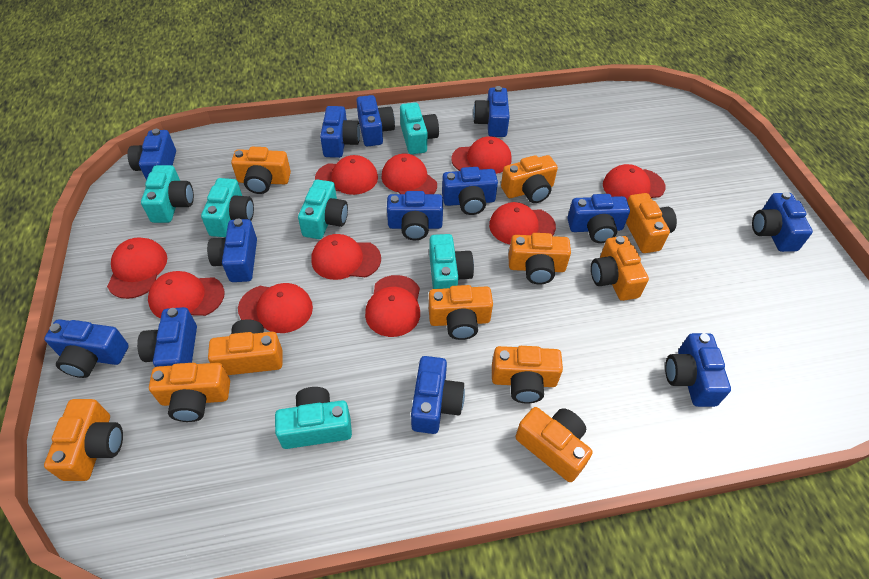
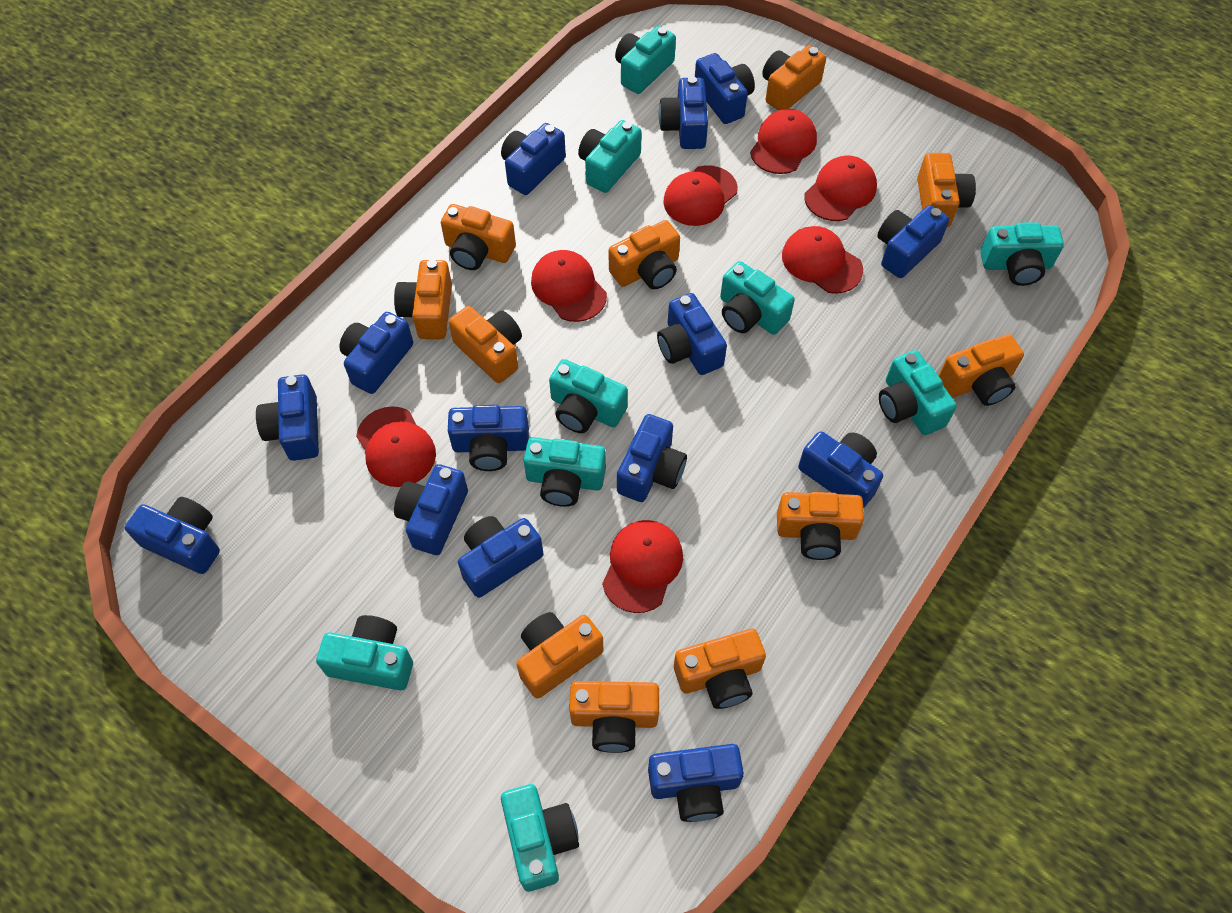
blue camera: [44,319,129,378] [127,129,176,180] [137,307,197,367] [207,219,257,282] [320,106,360,158] [356,95,395,146] [387,191,443,240] [411,356,465,434] [442,167,498,215] [473,86,510,137] [567,194,630,243] [665,333,731,407] [752,192,813,252] = 13 -> [125,497,220,574] [256,374,319,461] [339,312,413,394] [394,464,468,555] [448,405,529,471] [458,516,543,598] [501,123,566,195] [617,414,687,502] [648,744,744,822] [657,293,727,375] [659,76,708,149] [695,53,755,124] [798,431,883,509] [877,205,949,278] = 14
red cap: [107,237,167,299] [148,271,225,318] [238,283,313,333] [311,234,381,280] [315,155,378,195] [365,275,420,337] [382,154,437,194] [451,136,512,174] [489,202,556,244] [603,164,665,200] = 10 -> [356,406,436,487] [531,250,607,322] [602,520,683,613] [663,165,738,226] [750,109,817,174] [782,226,863,294] [804,155,877,221] = 7
turquoise camera: [141,165,194,223] [201,178,254,237] [275,387,352,449] [298,179,348,239] [400,103,439,154] [429,234,474,289] = 6 -> [316,615,413,690] [501,784,579,892] [524,437,606,507] [549,359,628,433] [578,120,642,193] [615,26,676,94] [720,261,795,335] [879,350,956,435] [980,222,1064,286] = 9

